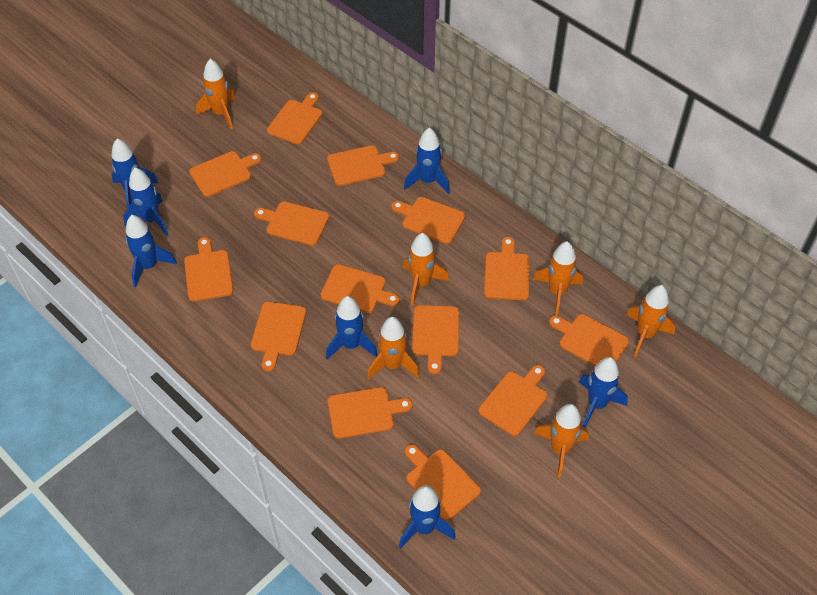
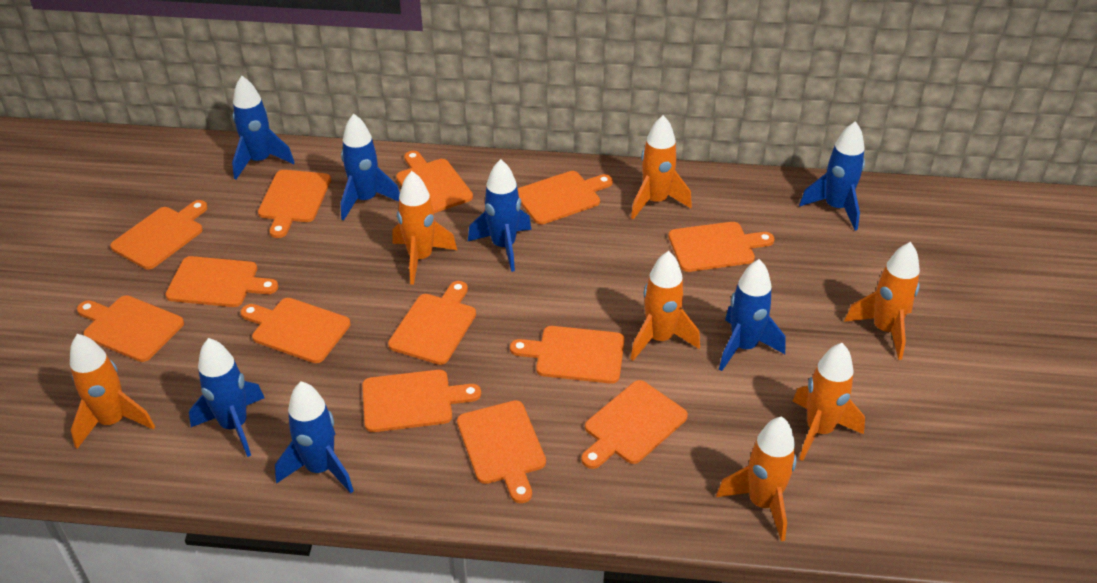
orange cutting board: [184,237,233,302] [189,151,262,197] [251,302,306,371] [254,201,329,246] [267,92,322,144] [320,264,400,313] [327,145,399,186] [328,387,412,439] [391,197,466,244] [405,444,481,520] [412,305,459,374] [478,365,547,436] [484,237,530,300] [549,314,629,366] = 14 -> [77,295,184,362] [110,200,208,269] [165,256,278,307] [241,298,351,363] [258,170,331,238] [362,370,481,432] [388,281,476,365] [396,151,473,213] [457,400,546,503] [510,326,625,384] [518,171,613,224] [581,380,688,469] [668,222,774,272] = 13
orange rocket: [196,59,236,129] [367,317,420,379] [403,233,449,306] [533,241,583,315] [534,404,589,478] [626,285,675,357] = 6 -> [70,334,155,449] [392,171,457,285] [630,251,700,360] [631,115,692,219] [716,416,797,541] [792,343,865,461] [844,242,920,360] = 7

